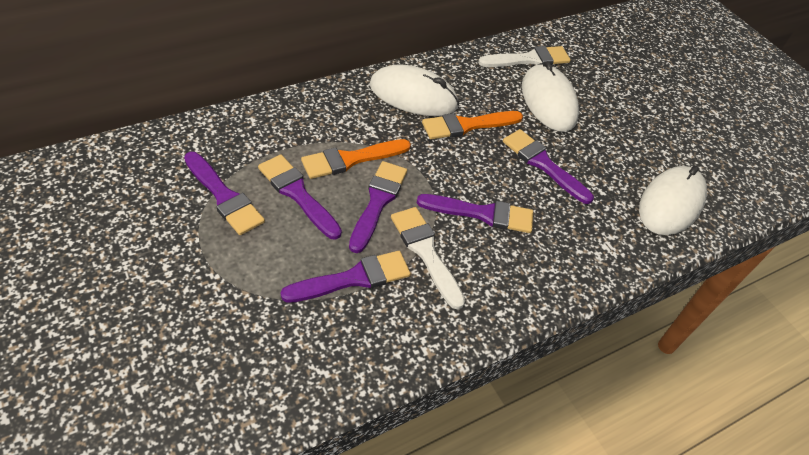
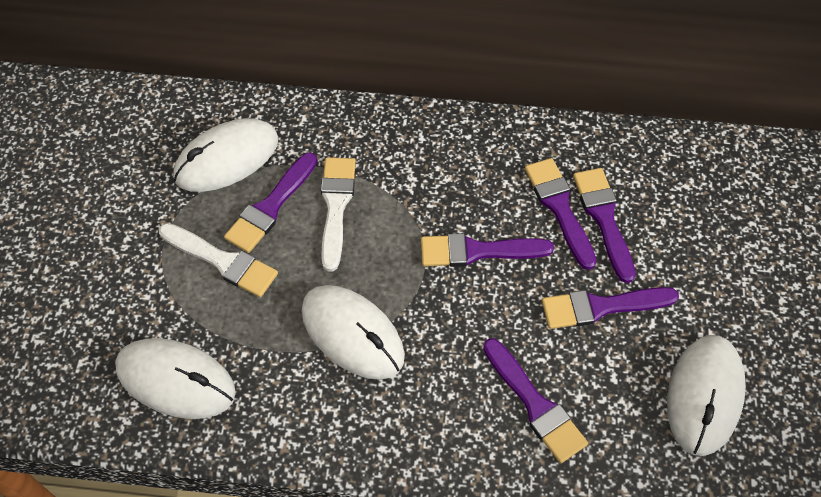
orange brush: [301,139,411,179] [422,111,523,139] = 2 -> none = 0
white mouse: [369,64,459,116] [522,61,579,132] [639,166,707,235] = 3 -> [115,338,236,419] [173,118,279,192] [301,285,405,380] [667,335,746,456] = 4

